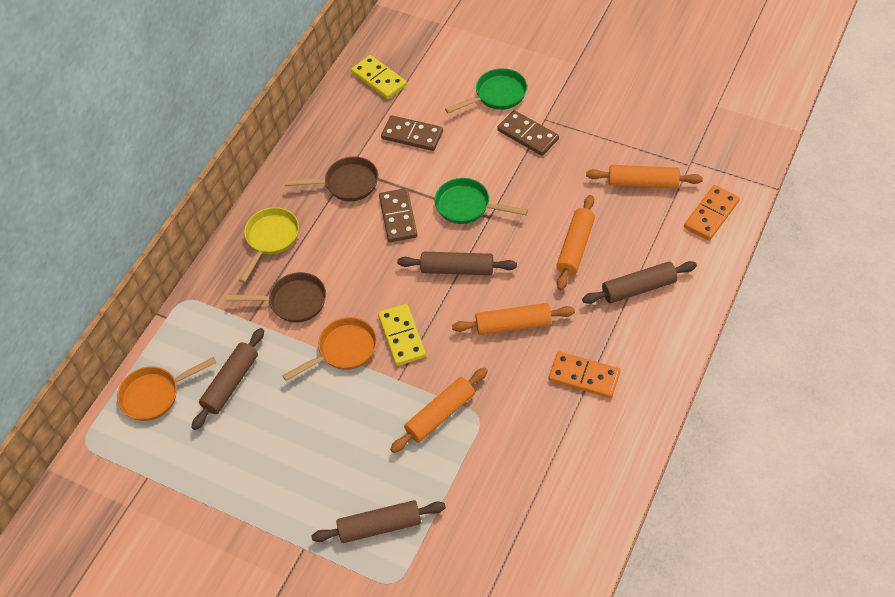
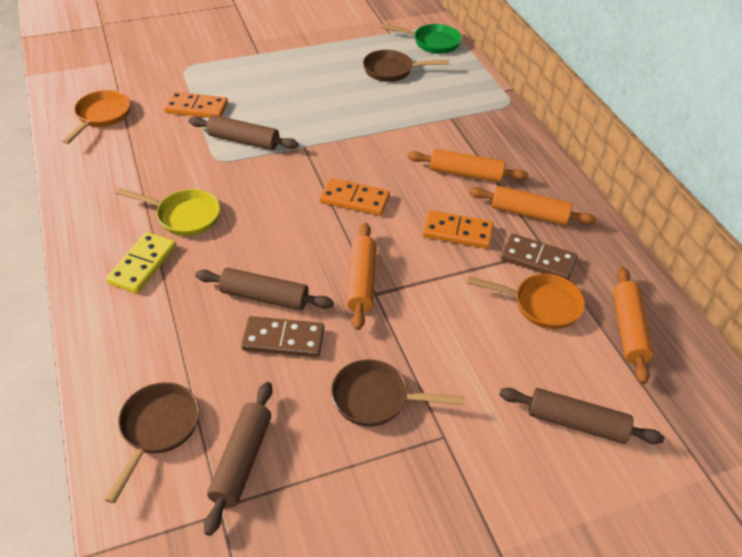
brown domino: [379,188,417,242] [381,115,443,151] [497,110,559,156] = 3 -> [241,316,324,358] [501,234,577,280] = 2
brown pan: [226,272,326,323] [285,156,378,201] = 2 -> [105,382,199,504] [331,359,464,427] [363,50,449,82] = 3
green pan: [435,178,528,224] [445,68,527,113] = 2 -> [380,24,462,54] = 1
orange domino: [549,352,620,398] [684,185,740,240] = 2 -> [164,92,228,118] [319,178,390,216] [422,210,494,249] = 3
yellow domino: [351,55,407,99] [378,304,426,366] = 2 -> [106,232,176,293] = 1

